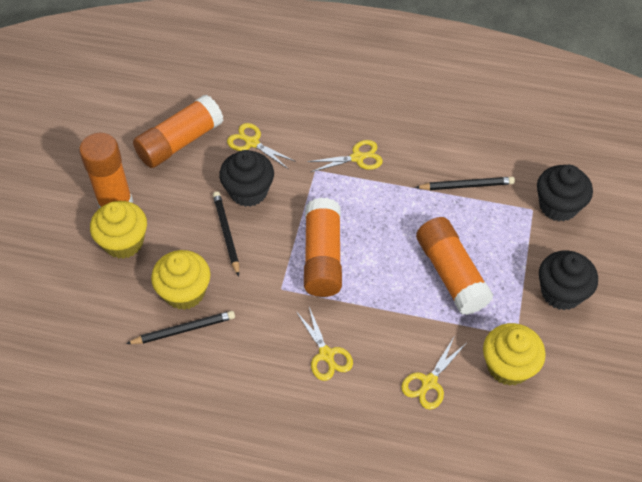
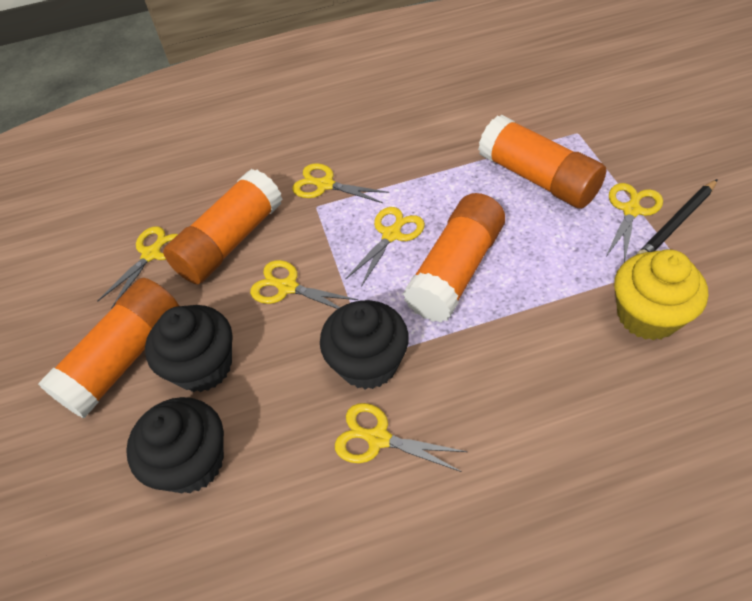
black pencil: [126,311,235,344] [213,191,239,277] [415,177,515,190] = 3 -> [636,179,718,255] = 1
yellow cupcake: [90,201,147,259] [151,250,211,310] [483,323,546,386] = 3 -> [614,249,708,340] = 1
yellow scissors: [227,123,296,169] [296,307,353,381] [307,140,383,172] [401,337,466,410] = 4 -> [97,226,178,308] [250,260,358,309] [292,163,389,203] [335,403,468,472] [345,207,425,287] [606,183,663,262] = 6

